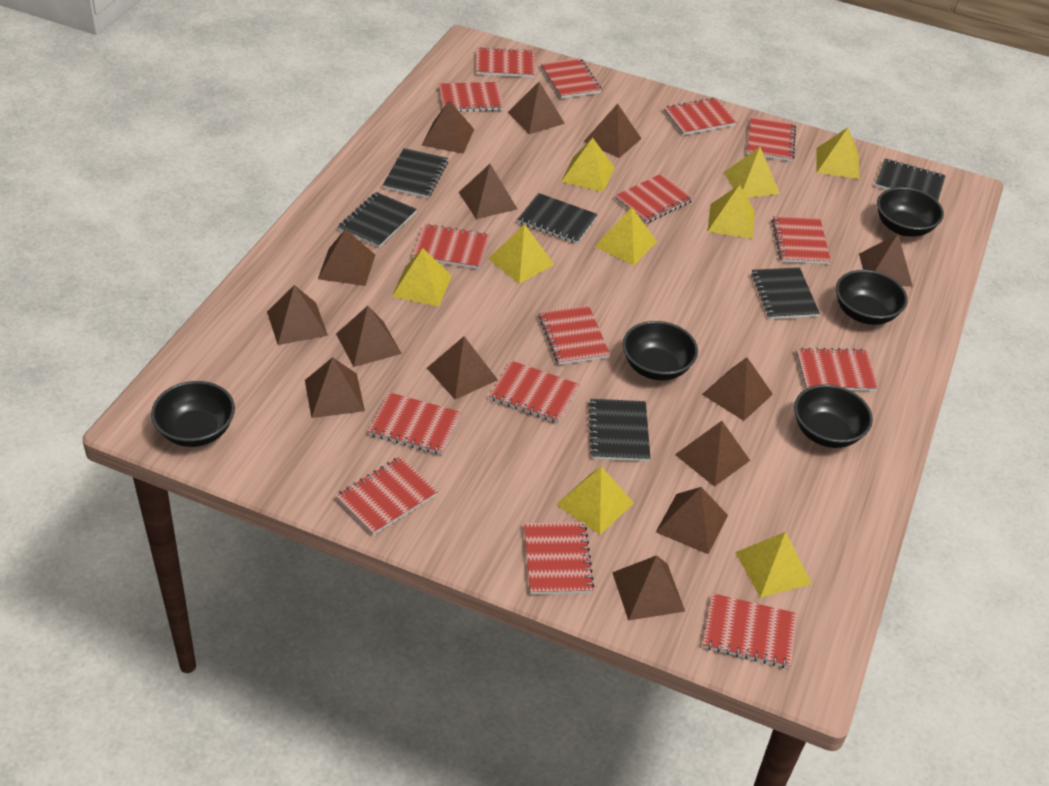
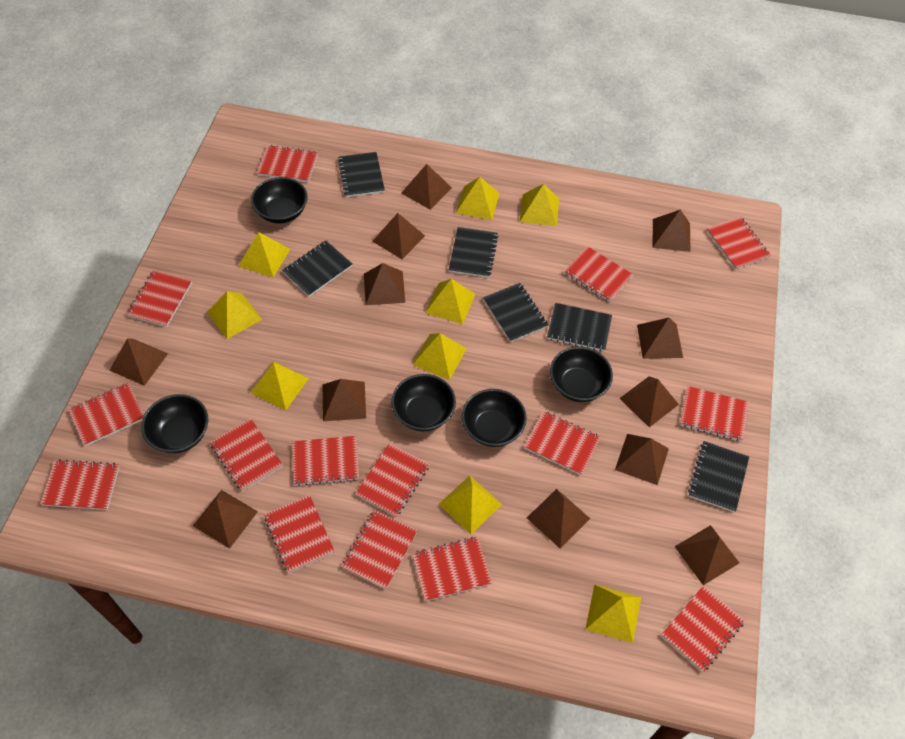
brown pyramid: [267,285,328,345] [305,357,365,418] [318,229,375,286] [336,306,402,367] [422,100,474,154] [427,336,498,399] [458,164,517,219] [508,81,565,134] [583,104,642,158] [612,555,685,621] [656,487,728,554] [675,421,750,487] [702,357,773,421] [859,234,913,287] = 14 -> [109,338,168,386] [193,490,258,549] [323,379,366,421] [364,263,405,305] [372,213,425,259] [401,164,452,210] [527,489,590,549] [615,434,669,485] [619,376,679,427] [637,318,683,359] [652,210,691,252] [674,525,739,585] = 12

